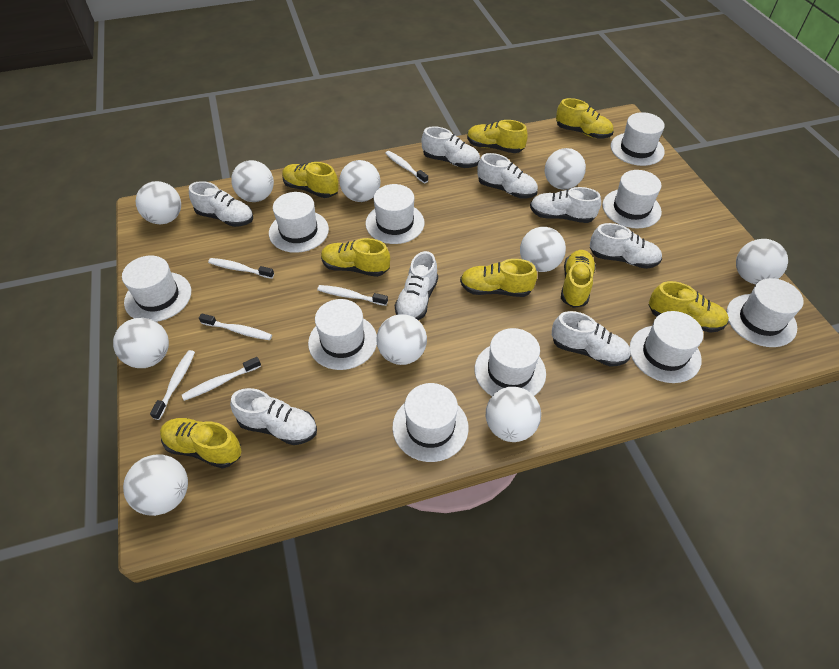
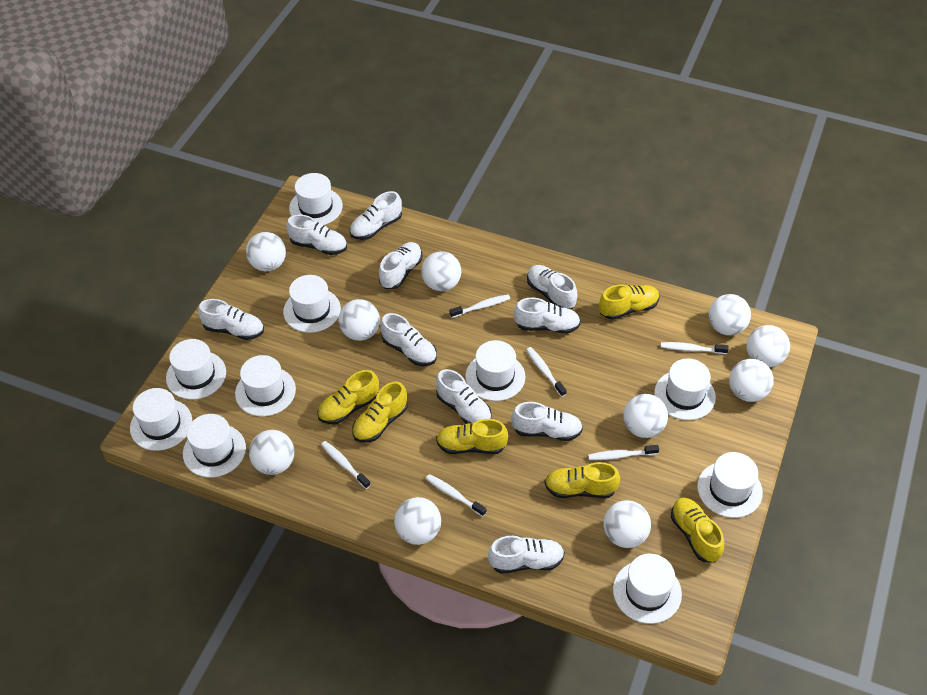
white shoe: [189,181,253,227] [230,388,317,445] [395,251,438,320] [421,126,480,168] [477,153,538,198] [530,187,601,223] [552,311,631,367] [590,223,662,269] = 8 -> [198,299,264,340] [287,215,347,255] [350,191,402,240] [379,242,422,289] [380,313,437,366] [436,369,492,424] [488,536,565,574] [511,402,583,441] [514,298,581,334] [527,265,578,309] = 10
yellow shoe: [160,418,242,468] [282,162,339,198] [321,238,390,277] [460,259,537,297] [467,120,528,153] [556,98,613,139] [561,250,596,308] [649,281,729,333] = 8 -> [317,370,379,424] [352,382,408,443] [436,419,508,454] [545,462,620,498] [599,284,660,320] [671,498,724,562] = 6

